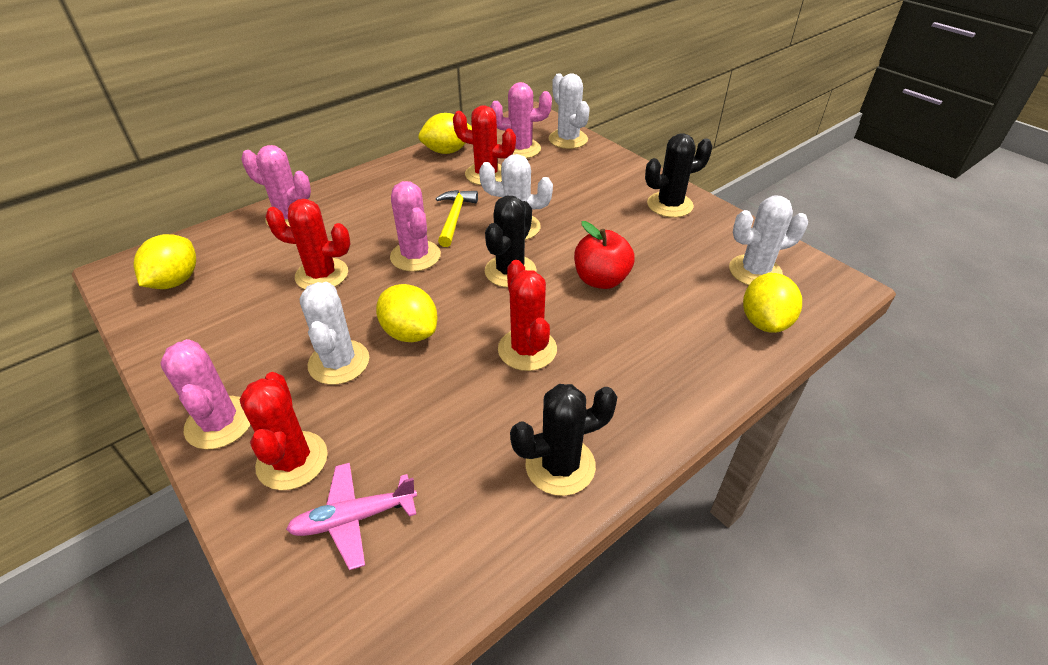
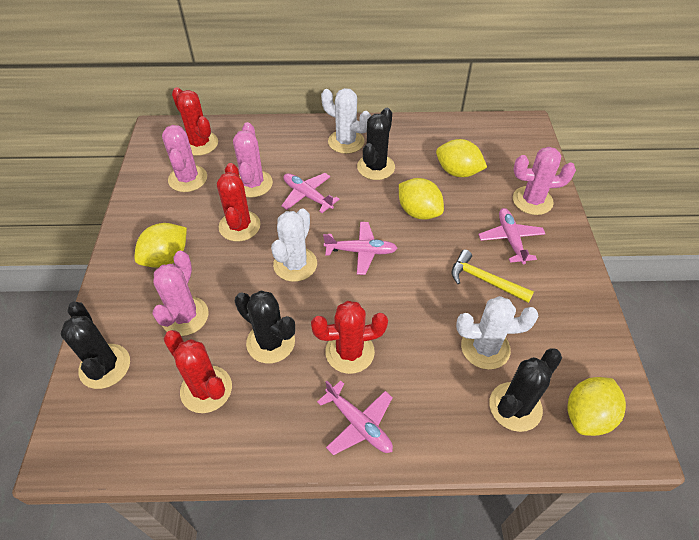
black cactus: [485,196,537,288] [510,384,617,496] [645,133,712,218] = 3 -> [61,301,130,389] [235,291,295,363] [357,108,395,180] [489,348,562,432] = 4
pink plane: [286,463,417,570] = 1 -> [281,173,340,213] [317,381,393,455] [323,222,397,275] [478,208,545,265] = 4
red apple: [574,221,635,289] = 1 -> none = 0
white cactus: [299,282,369,385] [479,154,553,240] [549,73,590,149] [729,195,808,285] = 4 -> [271,208,317,282] [321,88,371,154] [456,296,539,370] = 3

